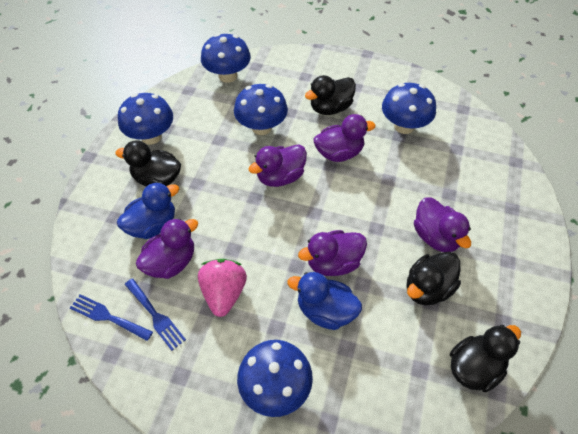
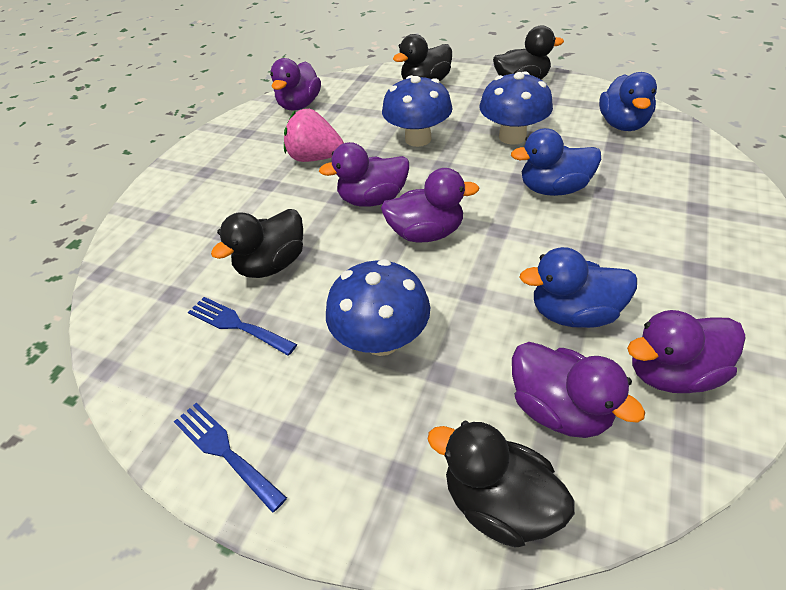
blue duck: [117,182,179,239] [287,272,362,330] = 2 -> [511,128,601,196] [519,247,637,328] [599,72,657,131] = 3
blue mushroom: [118,93,173,145] [201,34,251,83] [234,84,288,135] [237,340,313,417] [382,83,436,134] = 5 -> [326,259,430,356] [382,75,453,147] [479,71,553,145] = 3

